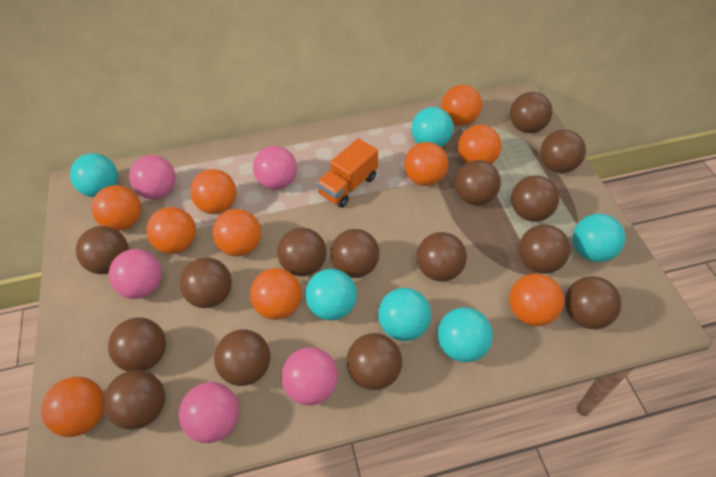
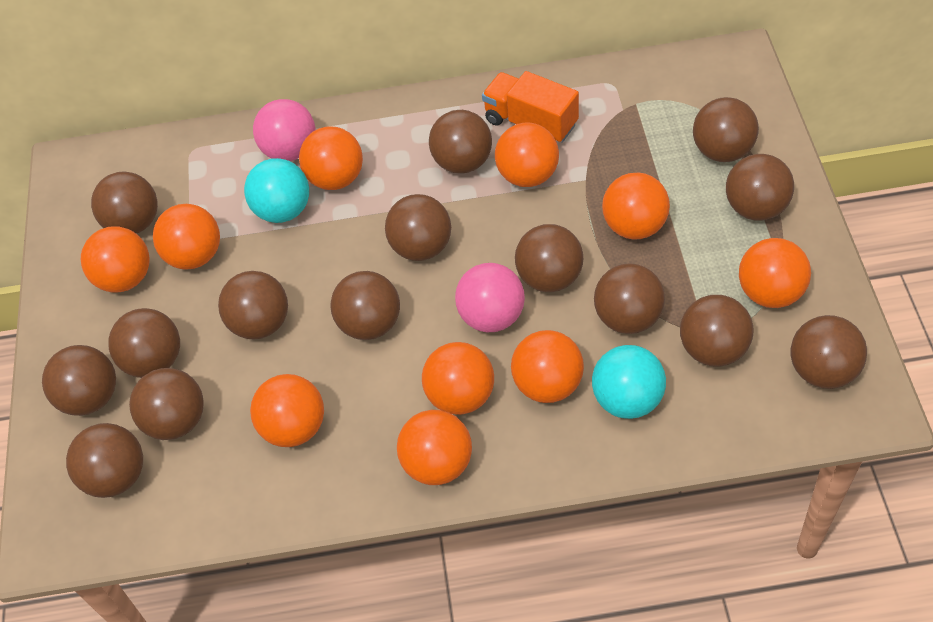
pink ball: [108,249,162,299] [129,155,176,199] [179,382,239,443] [253,146,297,190] [281,347,338,405] = 5 -> [253,99,316,161] [455,263,525,332] = 2
turquoise ball: [70,153,118,197] [305,269,357,321] [378,288,431,341] [412,107,453,147] [438,307,493,362] [573,214,625,262] = 6 -> [244,158,309,223] [592,345,666,419] = 2

